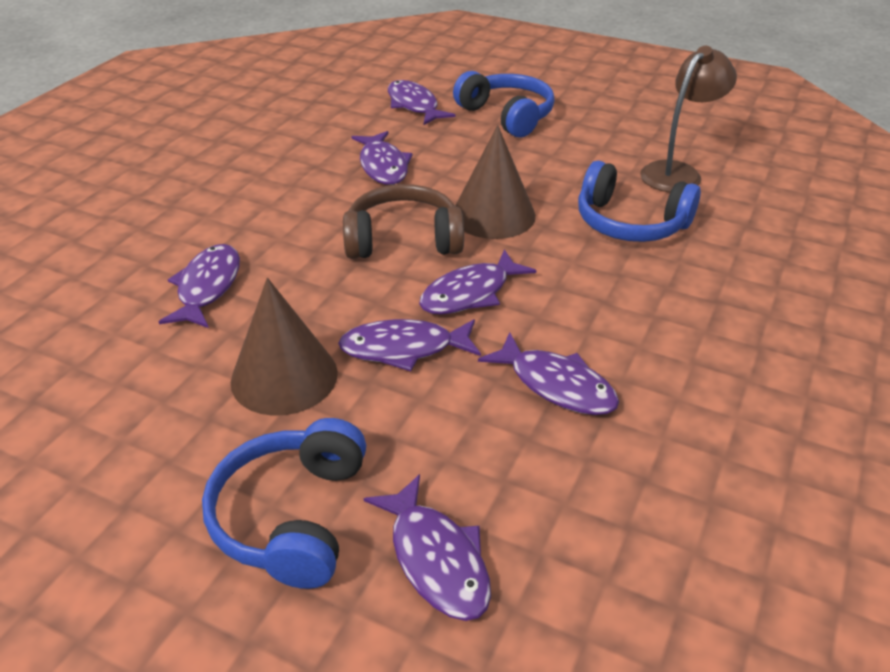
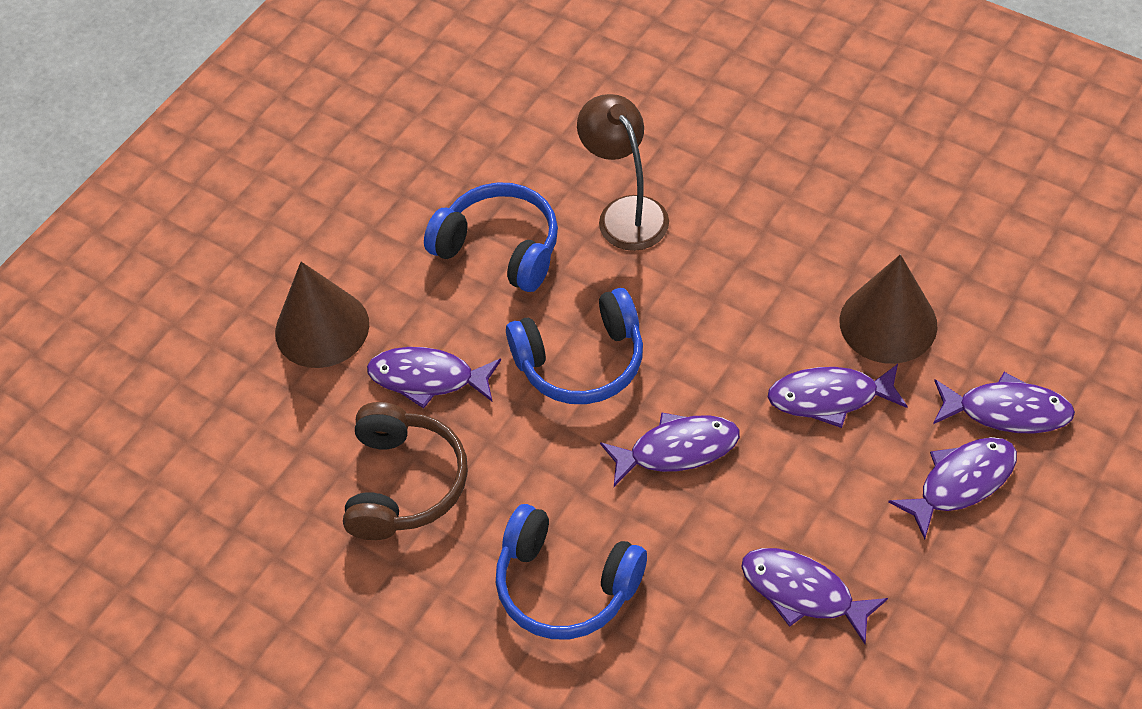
purple fish: [159,244,240,328] [338,319,481,371] [351,131,413,185] [364,474,491,621] [388,80,456,125] [419,249,536,315] [478,332,619,415] = 7 -> [367,347,501,408] [600,412,740,487] [741,548,888,644] [768,364,908,428] [888,437,1017,540] [933,372,1075,433] = 6

